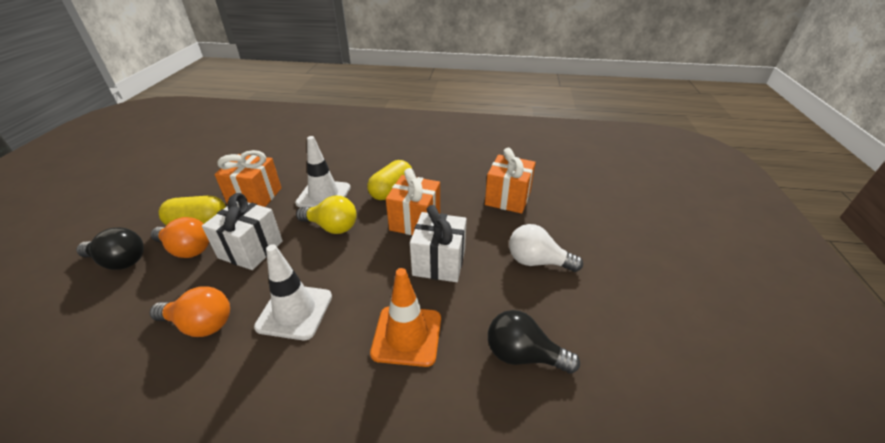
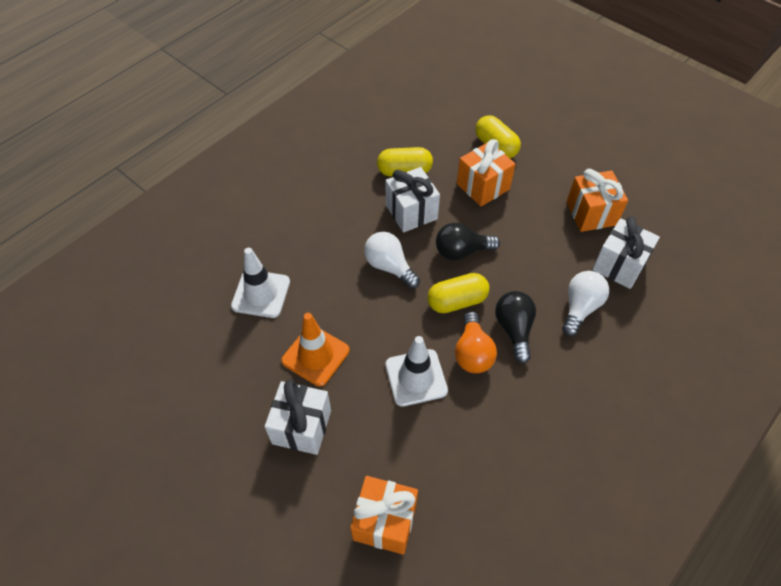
orange light bulb: [150,286,230,337] [151,217,209,258] = 2 -> [455,311,497,373] = 1
white gift: [202,193,283,270] [410,205,467,282] = 2 -> [265,380,331,455] [386,167,440,233] [592,217,660,289] = 3
white light bulb: [509,224,583,272] = 1 -> [364,232,420,288] [562,271,609,336] = 2
yellow capsule: [159,196,226,225] [367,160,412,200] = 2 -> [377,147,433,177] [427,273,489,313] [475,115,521,158] = 3
yellow light bulb: [296,196,357,234] = 1 -> none = 0

